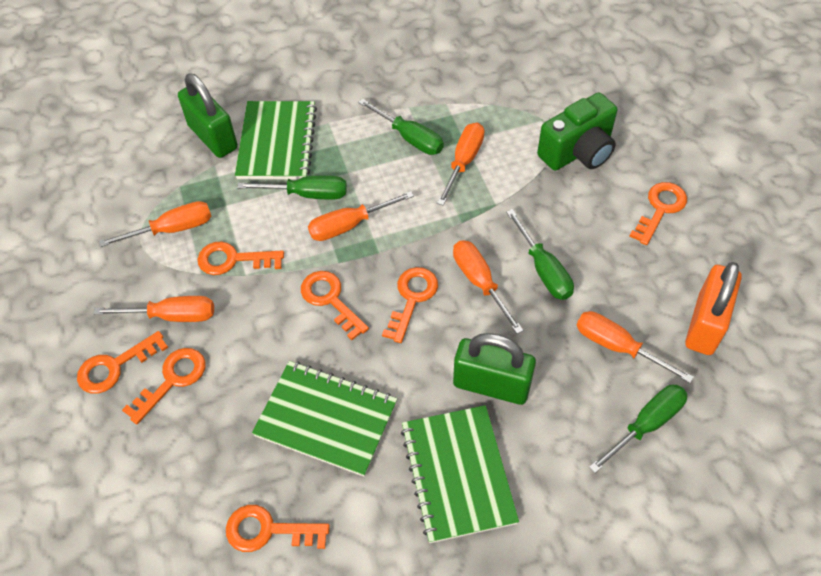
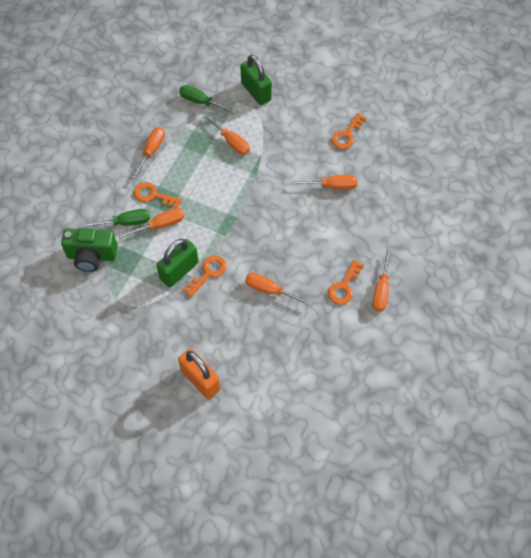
green notebook: [235,101,317,179] [252,361,397,477] [401,405,519,543] = 3 -> none = 0
green screwdriver: [237,175,347,200] [358,98,444,155] [506,209,574,300] [589,385,687,473] = 4 -> [82,209,150,228] [179,85,236,114] = 2
orange key: [77,331,168,394] [122,348,206,424] [197,242,284,275] [226,505,330,552] [301,271,369,340] [382,267,438,343] [629,182,687,245] = 7 -> [134,182,182,208] [183,256,227,297] [328,260,364,305] [332,113,367,149] = 4

